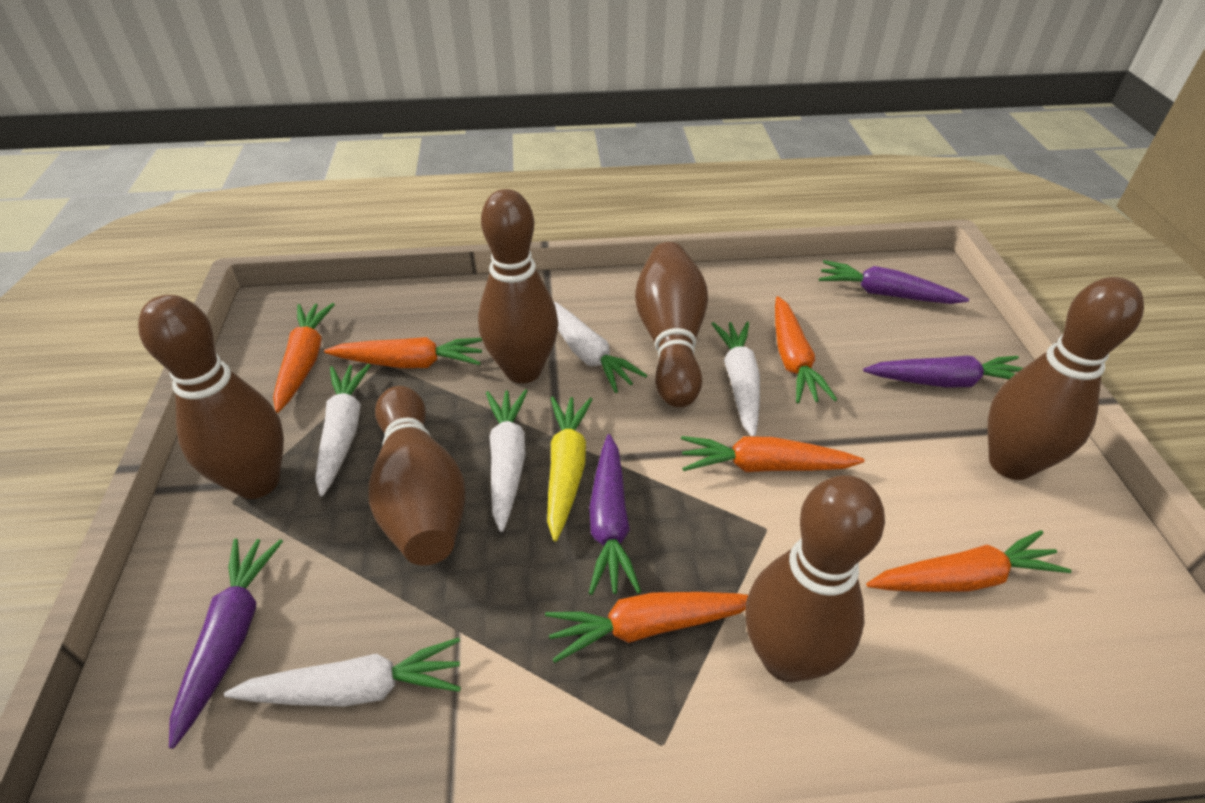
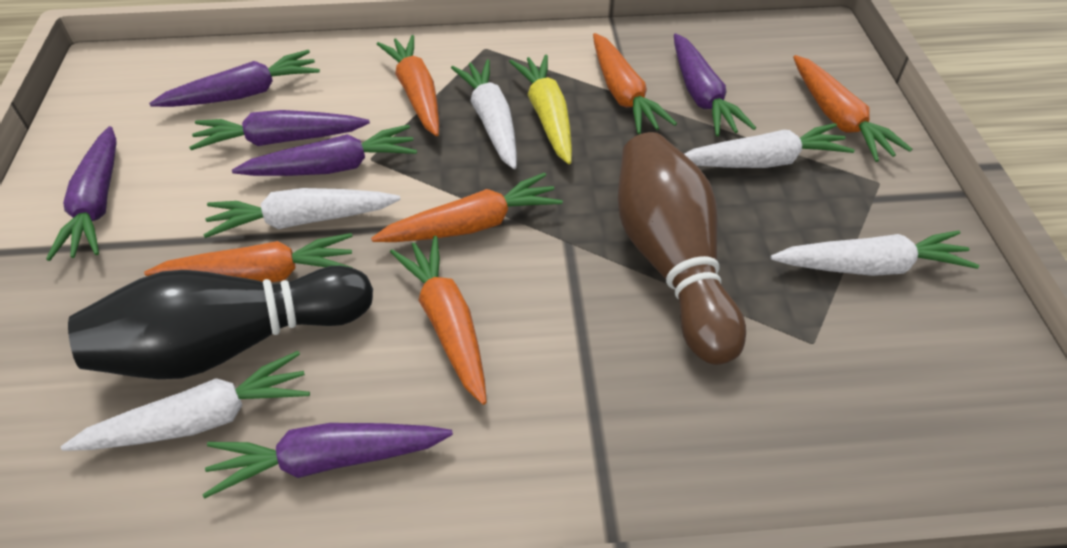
black bowling pin: none = 0 -> [68,266,373,379] = 1
brown bowling pin: [138,295,284,499] [369,386,465,565] [478,189,558,383] [635,242,708,408] [745,475,885,682] [988,277,1144,480] = 6 -> [618,132,746,365] = 1
purple carrot: [169,538,283,749] [589,434,641,595] [819,260,969,304] [863,355,1023,388] = 4 -> [46,126,117,261] [149,50,320,107] [189,110,370,150] [202,423,453,499] [232,125,417,176] [674,33,756,136] = 6

